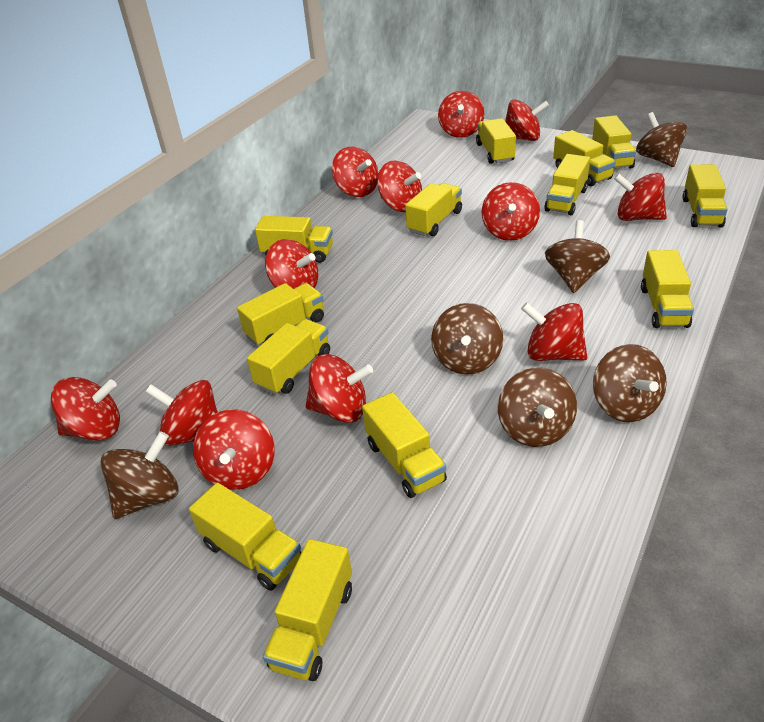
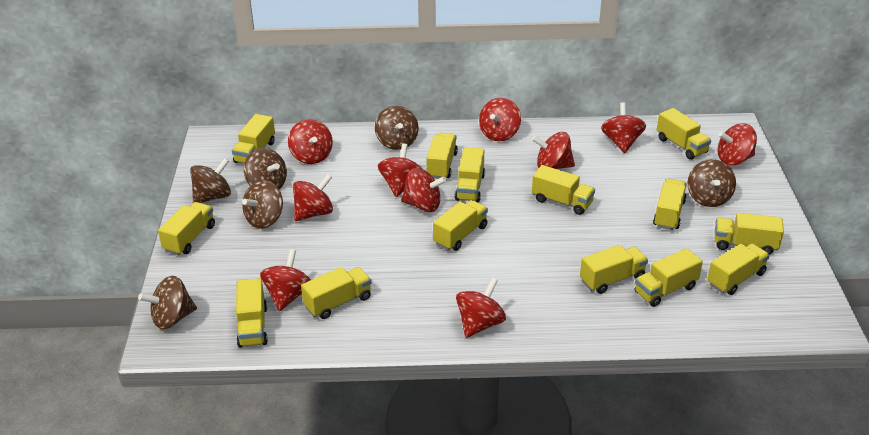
red spinning top: [51,377,120,441] [146,380,218,446] [193,410,274,490] [265,239,318,289] [306,354,373,423] [332,147,378,197] [377,160,422,212] [438,91,484,138] [482,182,540,241] [505,99,549,141] [521,302,587,361] [614,173,667,221] = 12 -> [260,249,311,311] [288,119,333,164] [293,174,333,221] [378,143,421,197] [401,168,447,212] [456,278,506,338] [479,98,521,141] [532,132,575,169] [601,102,646,153] [718,123,757,166] = 10
yellow truck: [189,483,302,591] [237,283,324,346] [247,319,330,395] [255,216,333,263] [263,539,352,681] [362,392,447,498] [405,183,462,236] [476,118,516,164] [544,154,590,215] [553,130,616,186] [592,115,636,169] [641,250,694,328] [683,164,728,228] = 13 -> [158,202,215,255] [232,114,275,164] [236,278,268,348] [301,267,371,319] [426,133,458,179] [433,200,488,251] [455,147,485,202] [532,165,595,215] [580,245,648,294] [635,248,703,307] [653,178,687,230] [657,108,711,159] [707,243,770,295] [715,213,784,255] = 14

